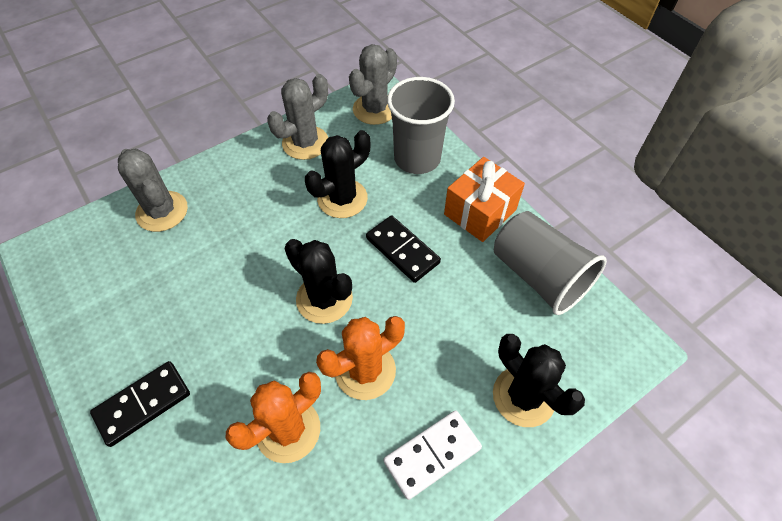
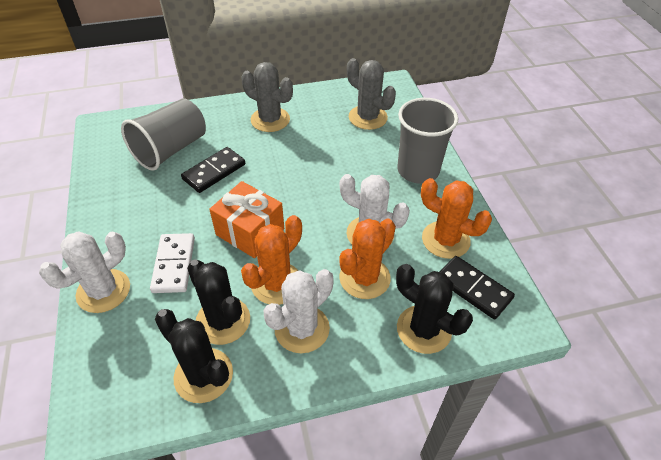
grey cactus: [118,148,188,232] [267,74,328,160] [349,44,397,125] = 3 -> [241,62,293,132] [347,58,396,130] = 2
orange cactus: [225,372,321,463] [316,316,405,400] = 2 -> [241,215,302,305] [339,219,396,299] [421,178,492,259] = 3
white cactus: none = 0 -> [39,231,130,313] [263,269,334,353] [340,174,410,245] = 3

